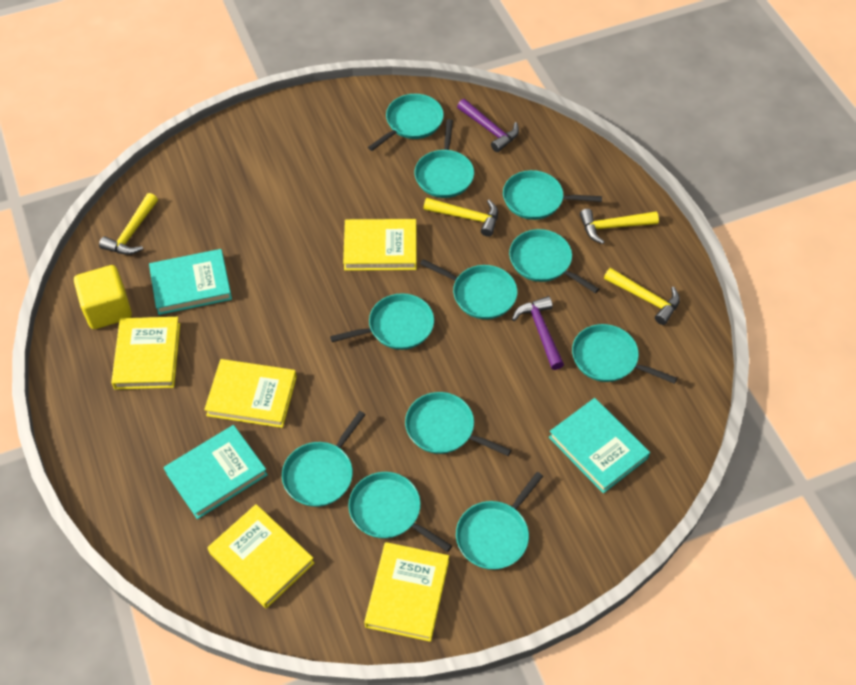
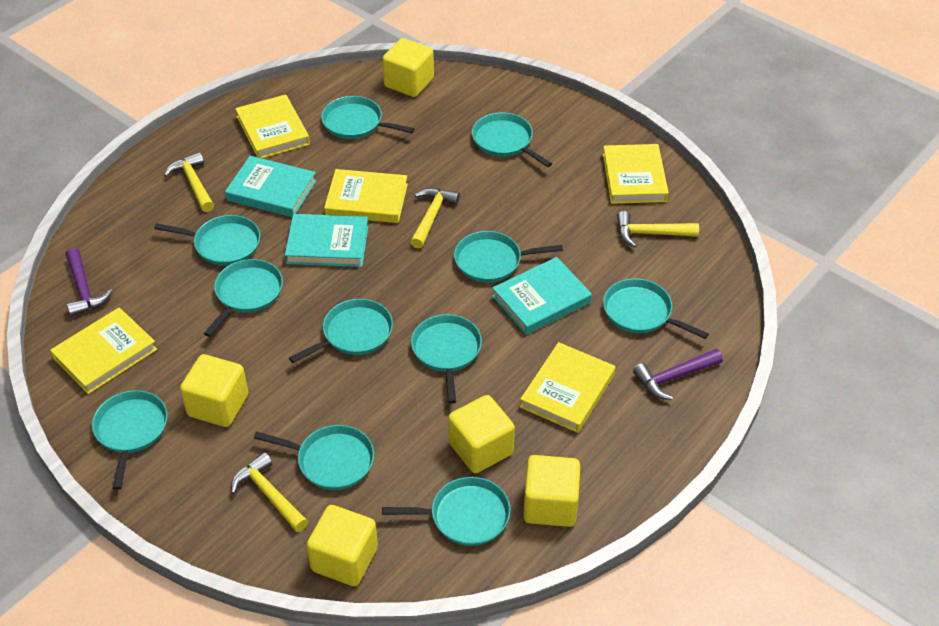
yellow cube: [74,265,132,329] = 1 -> [180,354,248,427] [306,505,378,586] [382,38,434,97] [448,395,515,473] [523,455,580,527] = 5

